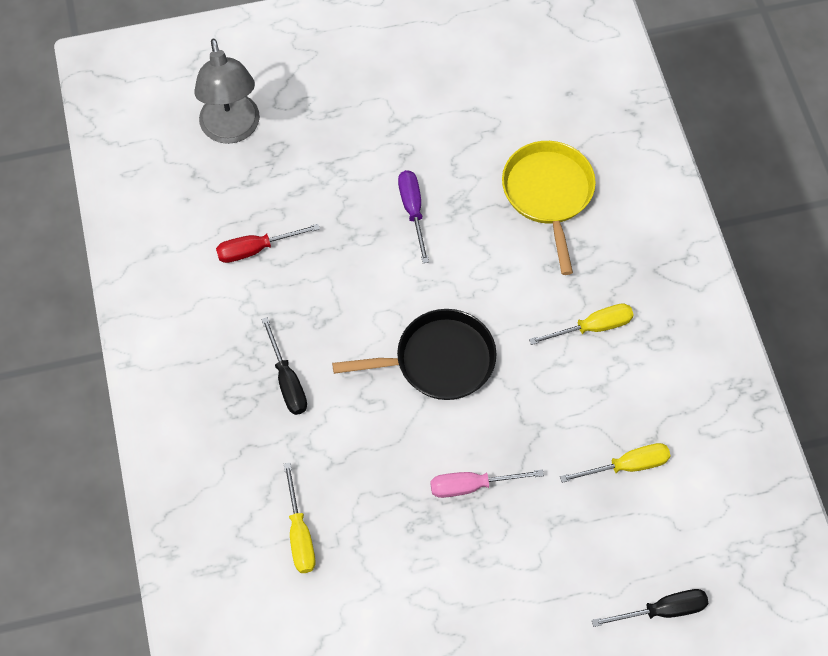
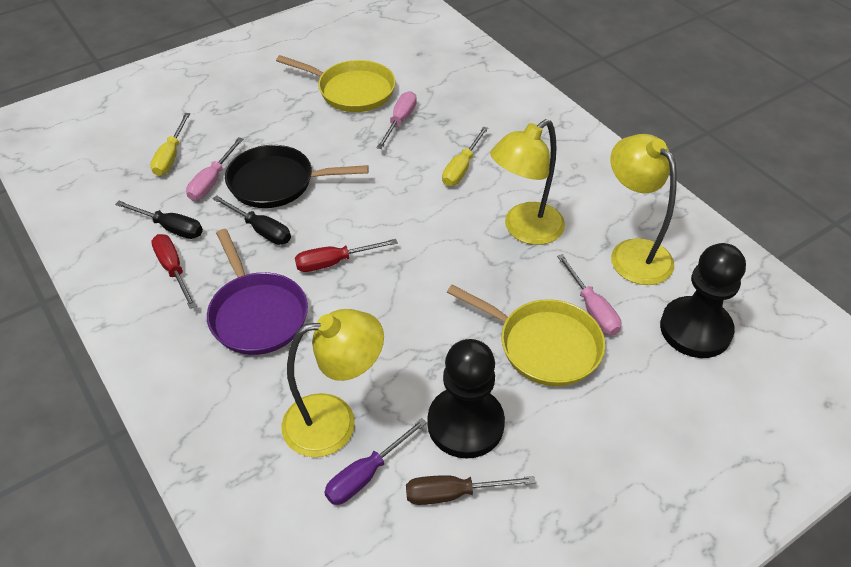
black pawn: none = 0 -> [427,339,505,459] [660,243,746,358] = 2
brown screwdriver: none = 0 -> [406,475,536,505] = 1
grey lamp: [194,39,260,144] = 1 -> none = 0
pink screwdriver: [430,469,544,498] = 1 -> [186,138,243,201] [376,91,417,149] [557,254,621,335] = 3
purple pan: none = 0 -> [207,229,308,355] = 1
red screwdriver: [216,224,320,263] = 1 -> [151,234,196,309] [295,239,398,272] = 2
yellow lamp: none = 0 -> [282,309,384,457] [490,119,565,245] [611,134,677,285] = 3
yellow pan: [502,141,596,275] = 1 -> [276,55,395,112] [447,285,605,386] = 2
yellow screwdriver: [284,463,315,573] [529,303,634,345] [560,443,670,483] = 3 -> [150,113,190,176] [442,126,488,186] = 2

